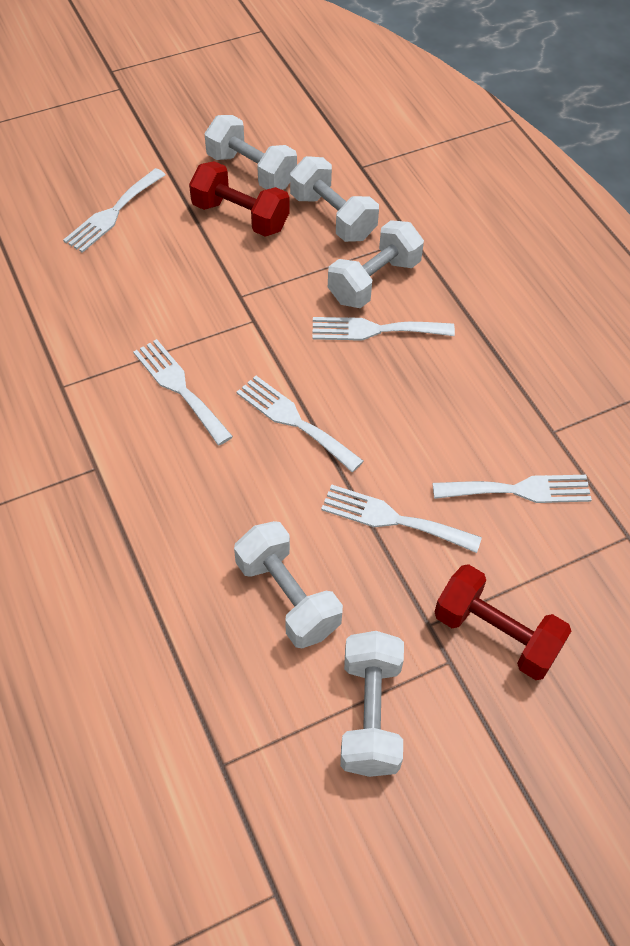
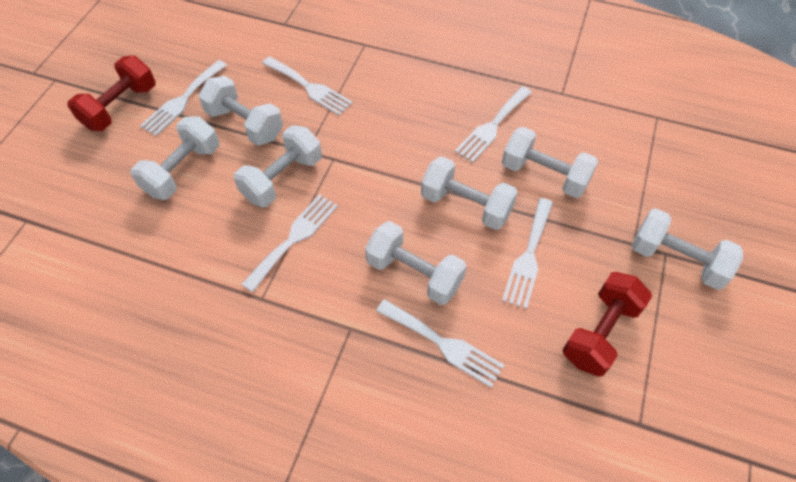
white dumbbell: [204,115,297,190] [234,521,343,648] [290,156,379,242] [328,220,424,308] [340,631,404,777] = 5 -> [131,117,219,200] [198,76,283,146] [234,125,322,207] [365,221,467,305] [421,156,518,230] [502,127,598,198] [632,208,743,290] = 7

